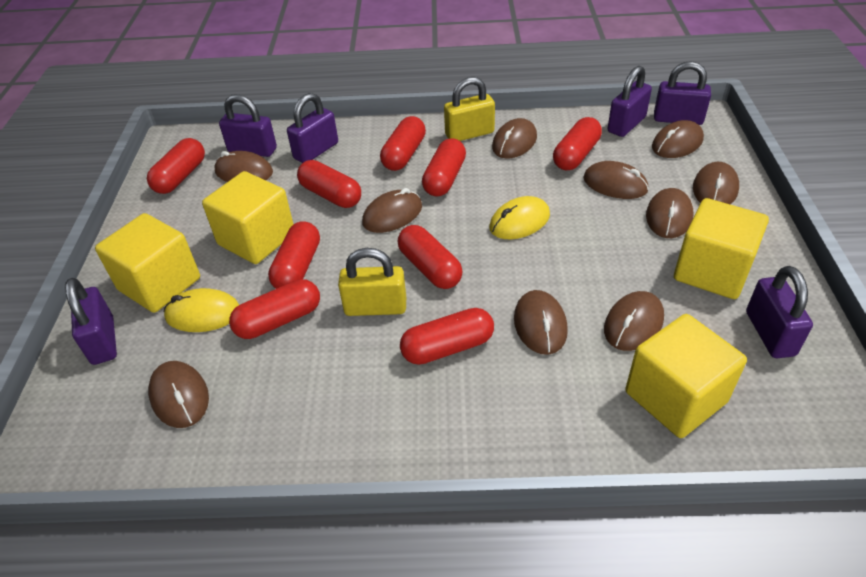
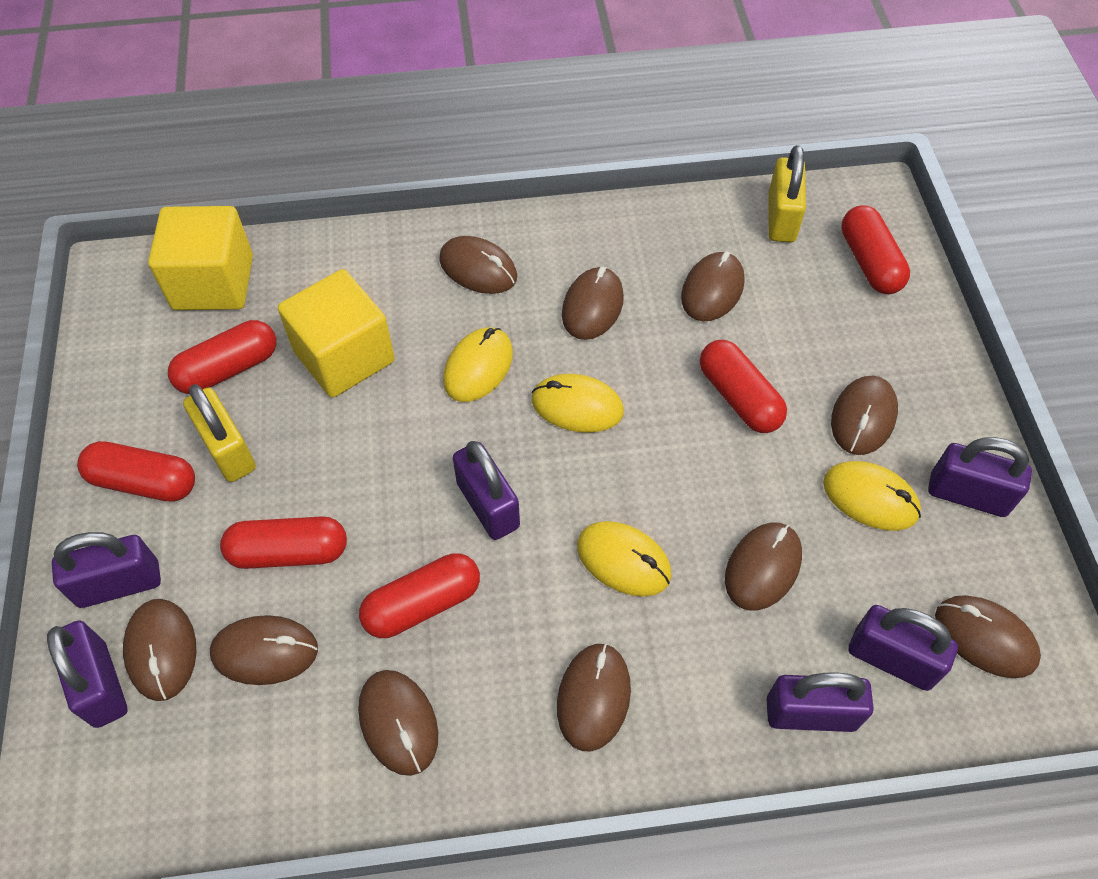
red capsule: [147,138,205,194] [229,279,320,339] [268,221,320,289] [297,160,361,208] [380,116,426,171] [398,225,463,289] [400,308,494,365] [422,138,466,196] [553,117,602,171] = 9 -> [77,441,195,502] [168,320,276,394] [220,516,347,569] [359,553,480,638] [700,340,787,433] [841,205,910,294] = 6
yellow cube: [95,213,200,313] [202,171,293,264] [626,314,747,438] [674,198,769,299] = 4 -> [148,206,253,310] [278,269,395,398] = 2
yellow mouse: [164,288,239,332] [489,196,550,239] = 2 -> [443,327,513,402] [532,374,624,432] [577,521,671,597] [823,461,921,531] = 4

